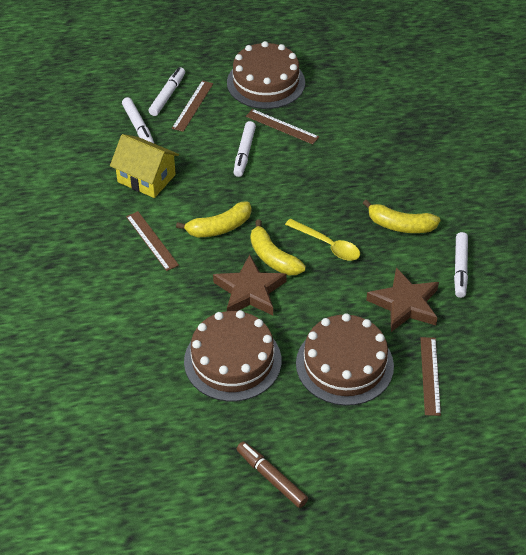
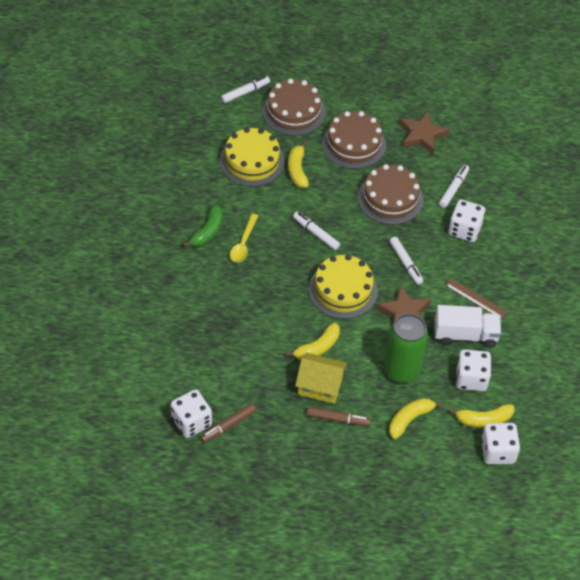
brown marker: [237,442,308,508] = 1 -> [200,404,256,443] [307,407,370,426] = 2
brown ruler: [126,211,179,271] [172,81,213,132] [246,109,319,144] [420,337,441,416] = 4 -> [445,279,507,319] = 1
green banana: none = 0 -> [183,205,223,247] = 1
green can: none = 0 -> [384,313,428,383] = 1
white dice: none = 0 -> [171,390,212,438] [448,200,485,242] [456,349,491,391] [481,423,520,465] = 4
white truck: none = 0 -> [435,305,501,348] = 1
yellow banana: [176,201,251,237] [251,220,306,275] [363,200,440,233] = 3 -> [286,322,340,360] [288,141,309,188] [389,398,443,439] [449,404,514,428] = 4
yellow cake: none = 0 -> [220,127,285,187] [309,255,378,319] = 2

